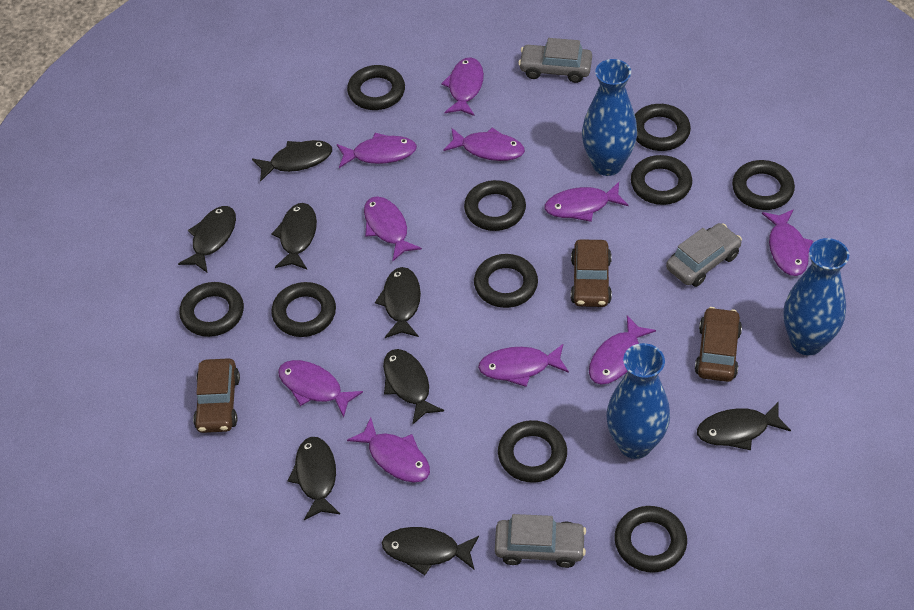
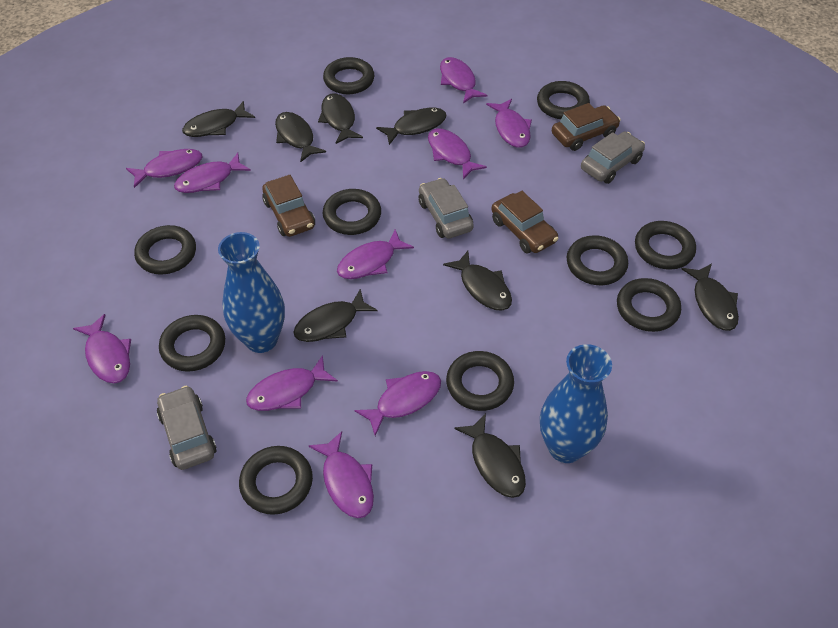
blue vase: [582,59,637,176] [606,343,670,459] [783,238,849,355] = 3 -> [218,232,285,353] [540,344,612,463] = 2

